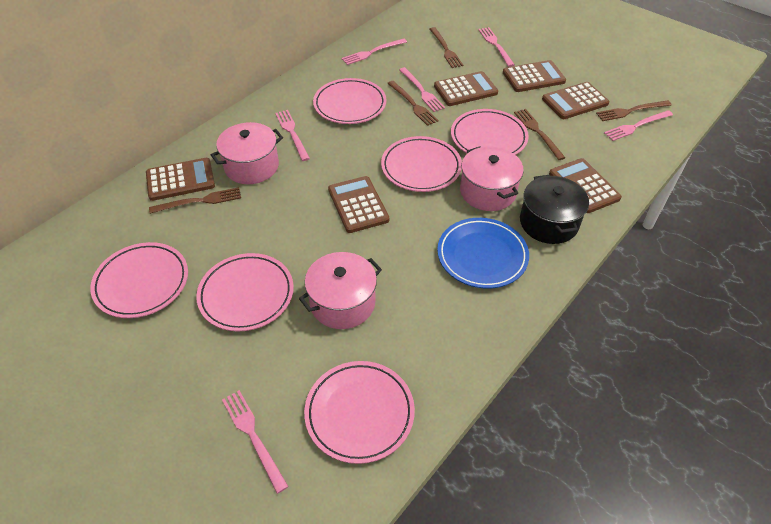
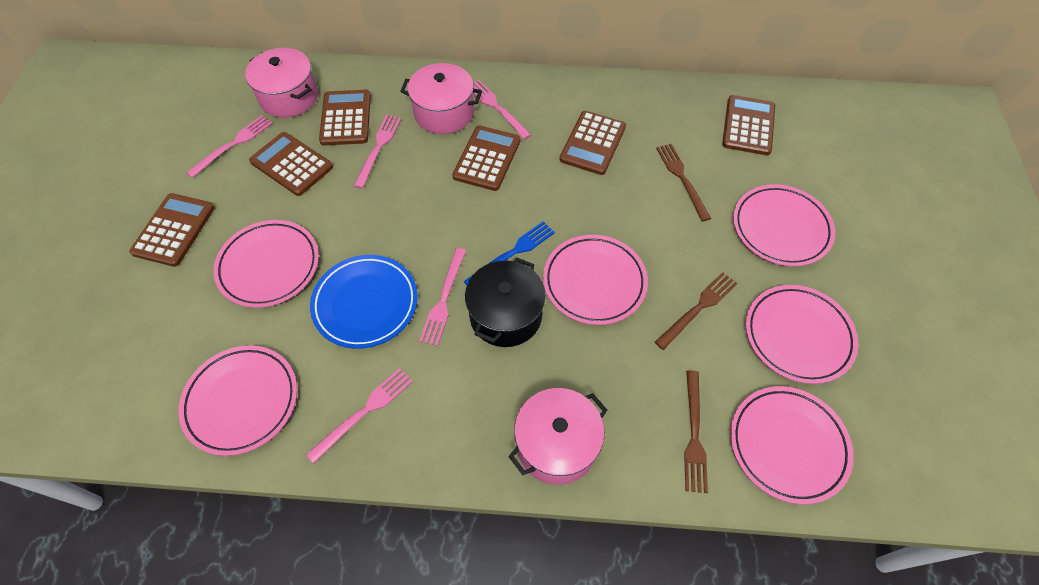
blue fork: none = 0 -> [464,222,555,285] = 1
brown fork: [149,187,241,214] [387,81,439,126] [430,27,463,68] [514,109,565,160] [596,100,672,121] = 5 -> [655,272,738,350] [656,144,711,222] [684,370,708,493] = 3
pink fork: [222,390,289,494] [275,110,310,161] [342,38,407,65] [399,67,445,112] [478,27,515,67] [604,110,673,141] = 6 -> [186,115,273,178] [306,368,413,463] [354,115,402,189] [419,248,466,346] [473,80,531,140] = 5

